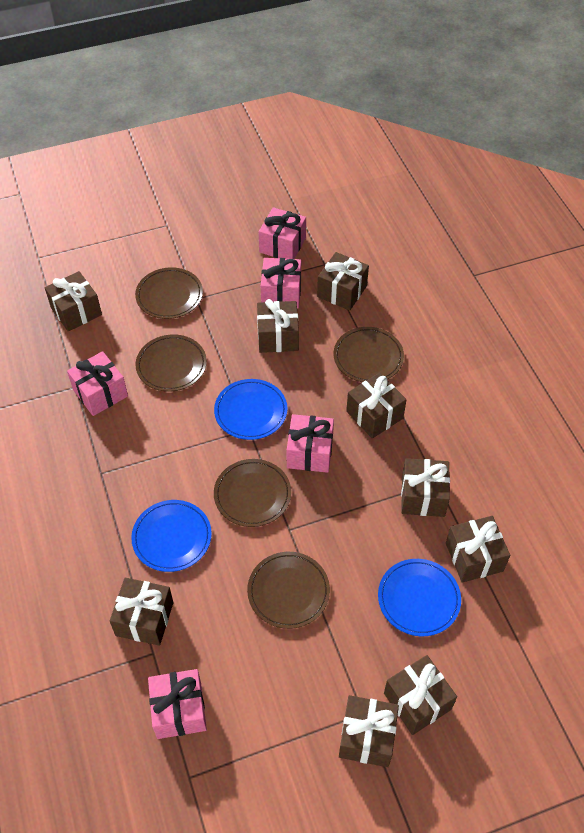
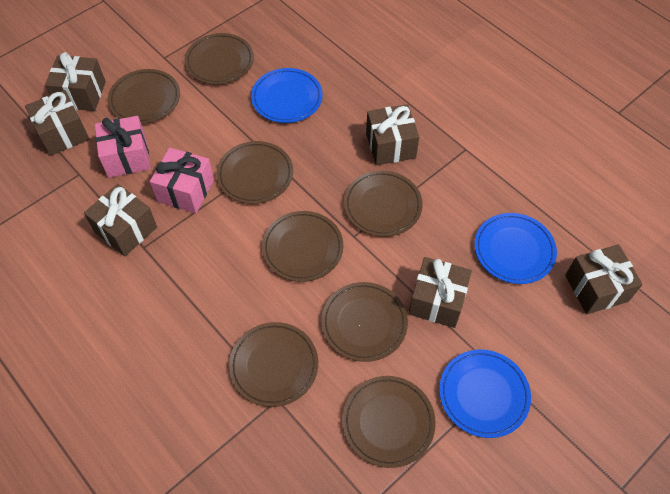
brown gift: [45,271,102,331] [110,578,173,646] [257,299,299,353] [317,252,369,311] [339,695,399,767] [346,373,406,439] [384,655,457,735] [401,458,450,517] [446,516,510,583] = 9 -> [25,90,89,156] [45,52,106,111] [84,184,157,257] [366,104,419,165] [408,257,472,328] [565,244,643,314] = 6
brown plate: [135,267,203,319] [136,334,207,392] [214,459,291,527] [247,552,330,629] [334,327,404,382] = 5 -> [108,69,180,124] [184,33,254,84] [216,141,293,204] [229,322,318,407] [262,211,343,282] [321,282,408,362] [342,376,436,468] [344,171,423,237] = 8
pink gift: [67,351,128,416] [148,669,207,739] [259,207,306,259] [261,258,301,308] [287,414,334,473] = 5 -> [95,116,151,178] [150,148,214,213] = 2

